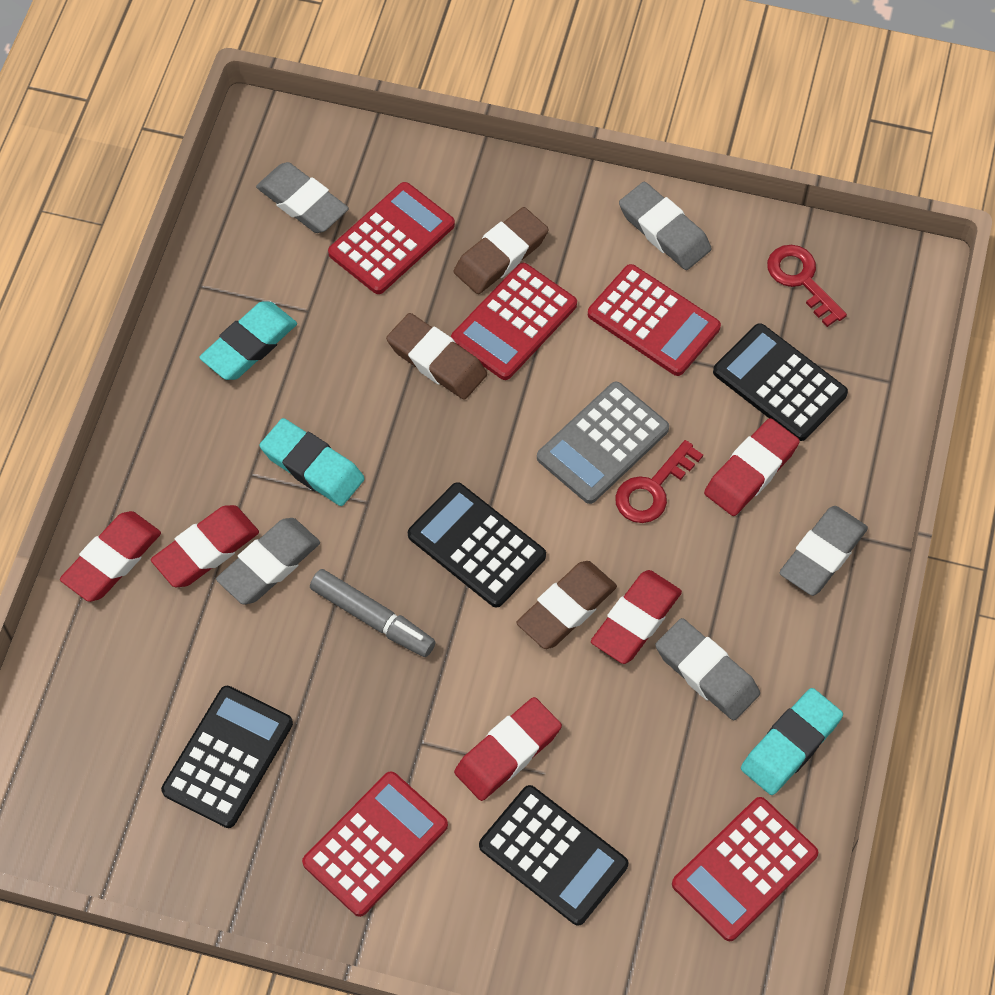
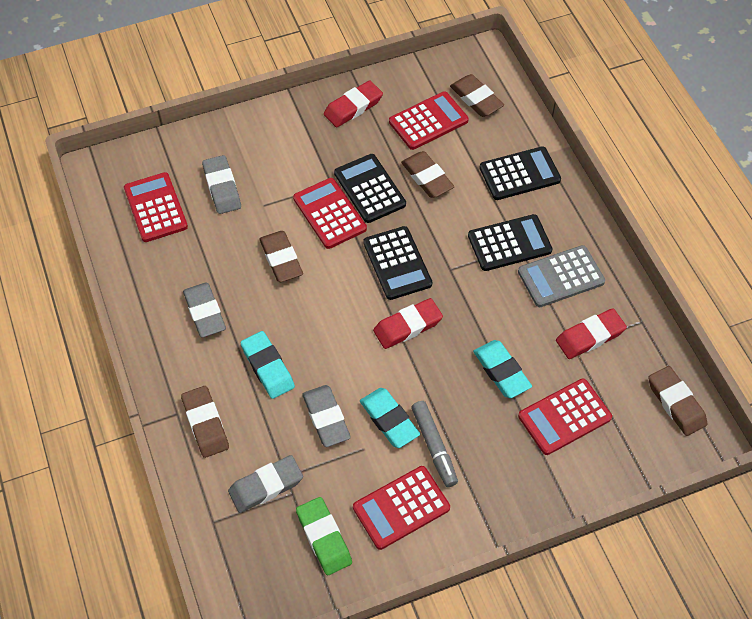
brown eraser: [386,313,487,400] [454,207,549,294] [516,561,617,649] = 3 -> [181,386,229,458] [259,231,303,282] [401,151,454,198] [450,74,504,117] [648,366,707,436] = 5
green eraser: none = 0 -> [296,497,352,575] = 1
grey eraser: [216,518,320,605] [256,162,349,233] [619,182,712,270] [655,618,760,720] [779,506,868,596] = 5 -> [183,282,226,338] [202,155,241,214] [228,455,303,513] [302,385,351,447] = 4
red eraser: [60,511,161,602] [151,505,259,587] [454,697,562,801] [591,570,682,664] [704,418,800,516] = 5 -> [324,80,383,127] [373,298,443,349] [556,308,627,359] = 3
red key: [615,440,703,523] [767,245,847,327] = 2 -> none = 0

